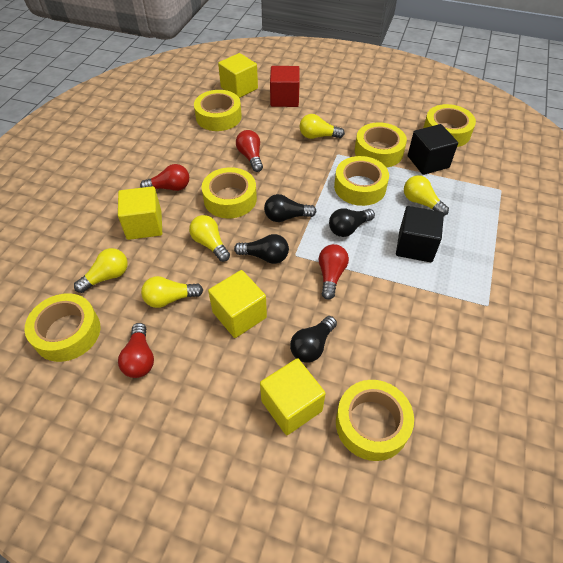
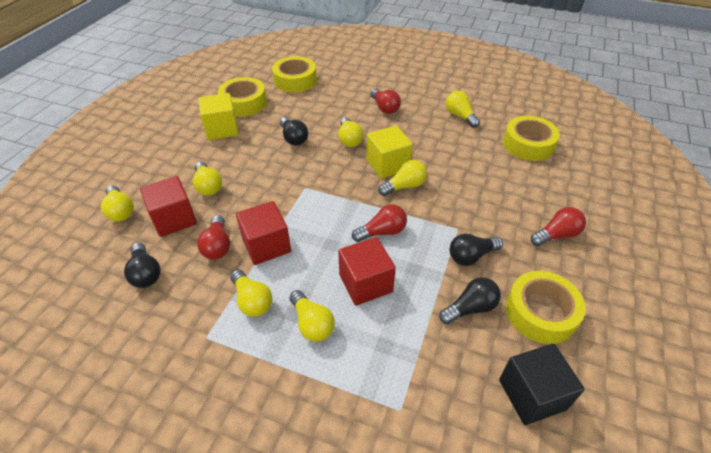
black cube: [396,206,444,262] [408,124,458,175] = 2 -> [499,344,585,425] = 1
red cube: [270,66,300,107] = 1 -> [140,176,197,237] [236,201,291,265] [338,237,396,306] = 3
yellow cube: [118,186,162,240] [208,270,267,338] [218,53,258,98] [260,358,326,435] = 4 -> [198,93,239,140] [366,126,413,179] = 2
yellow light bulb: [74,248,128,293] [141,276,203,308] [189,215,230,262] [299,114,345,139] [404,175,449,216] = 5 -> [101,185,134,222] [193,162,222,196] [230,270,273,317] [289,290,335,342] [338,117,364,147] [378,160,427,196] [446,91,480,128] = 7
yellow tape: [24,293,100,362] [194,90,242,131] [202,167,257,218] [334,156,389,206] [336,380,414,461] [355,122,407,168] [423,104,476,147] = 7 -> [218,77,267,116] [272,56,317,93] [503,116,560,161] [506,271,586,344] = 4

